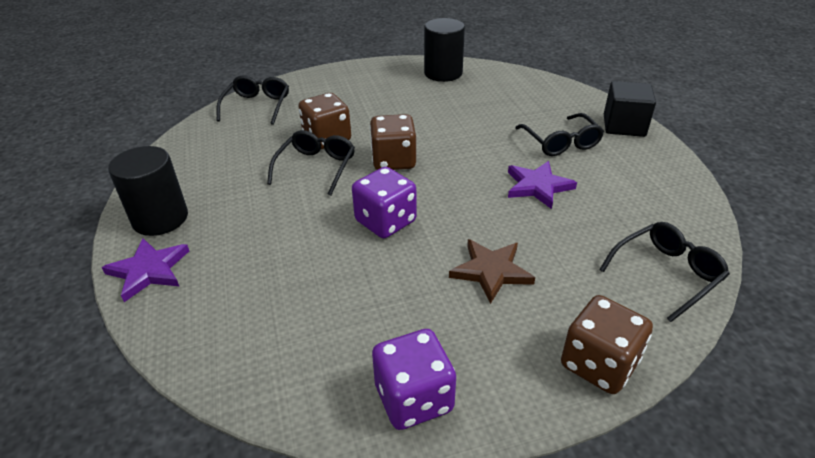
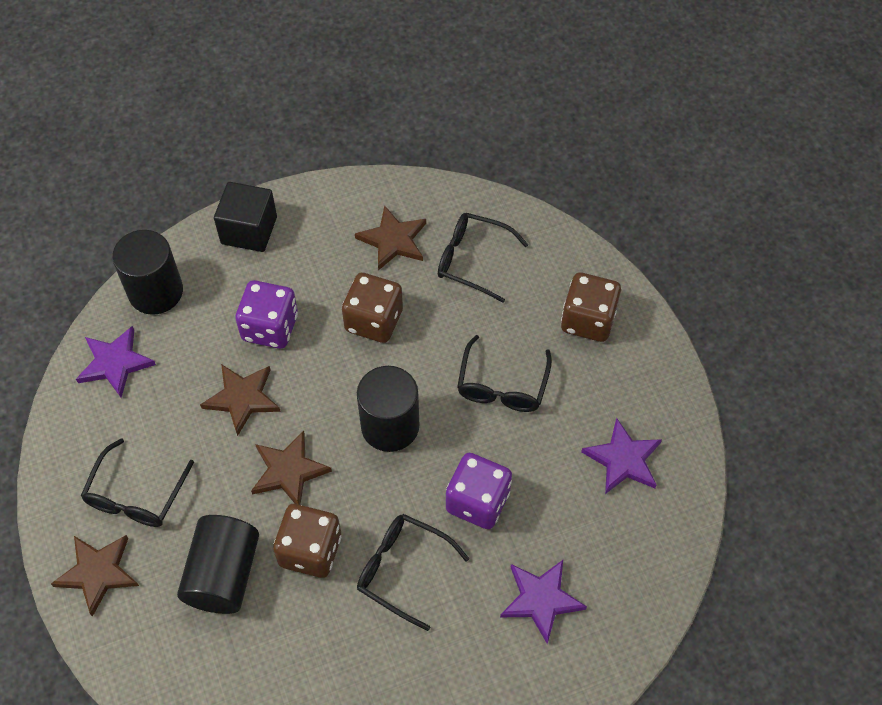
black cylinder: [108,146,188,236] [424,18,465,82] = 2 -> [112,230,183,315] [177,515,259,614] [357,366,419,452] = 3
brown star: [449,239,535,304] = 1 -> [51,535,139,617] [200,364,281,436] [251,431,332,505] [355,205,426,271] = 4
purple star: [102,238,189,302] [508,161,577,209] = 2 -> [76,326,156,398] [500,560,587,644] [581,418,662,494] = 3

